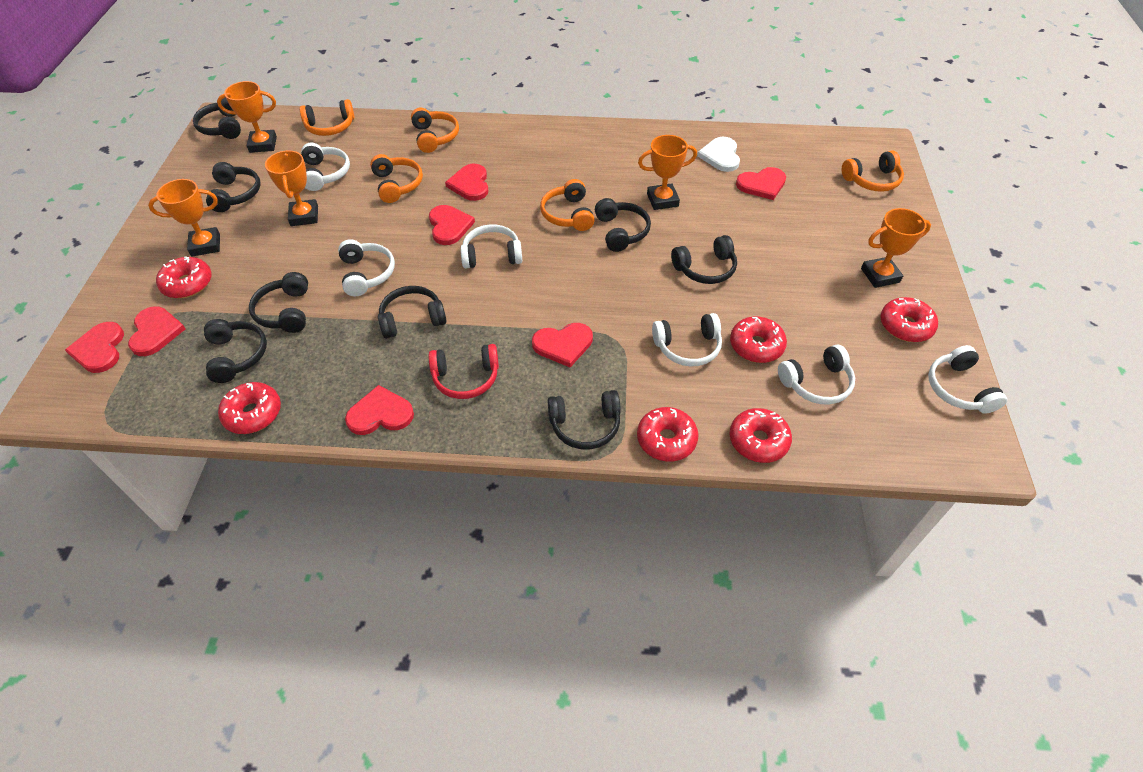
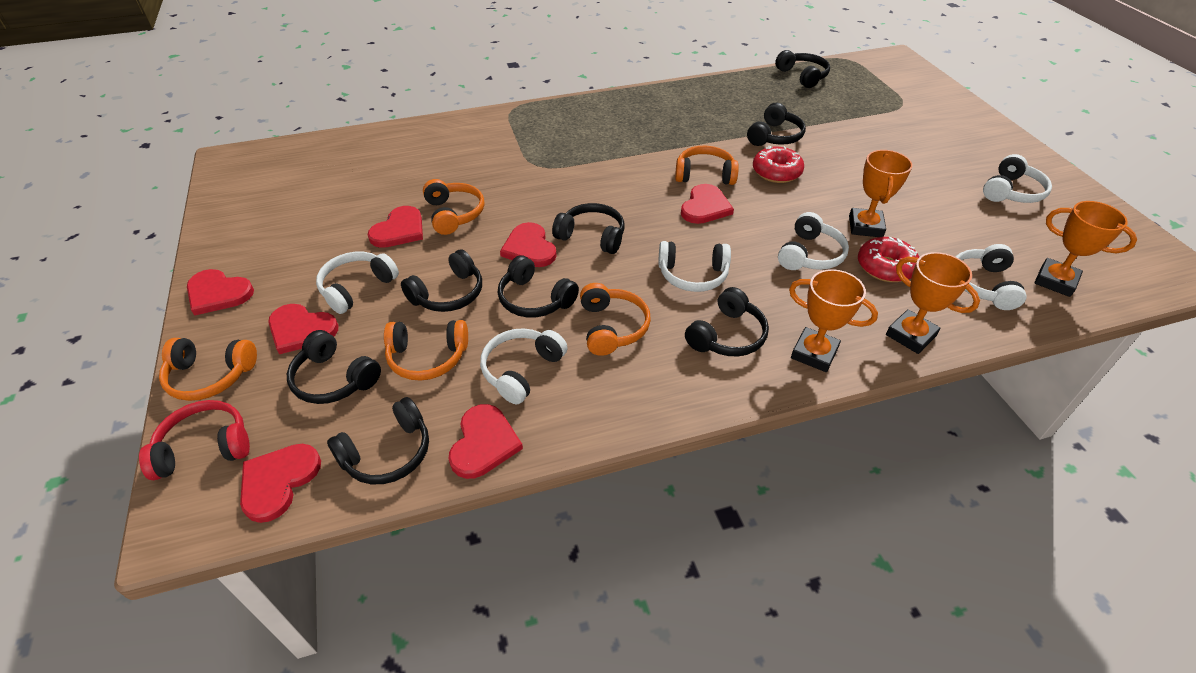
orange trophy: [148,179,220,257] [217,81,277,153] [265,150,318,226] [638,135,697,210] [861,208,931,288] = 5 -> [789,269,878,372] [849,150,913,237] [886,252,980,354] [1034,201,1137,297] = 4
red donut: [156,257,212,298] [218,382,281,434] [637,407,699,462] [729,408,792,463] [730,316,787,363] [881,297,938,342] = 6 -> [753,146,804,183] [858,237,919,282] = 2
white heart: [697,137,740,172] = 1 -> none = 0

